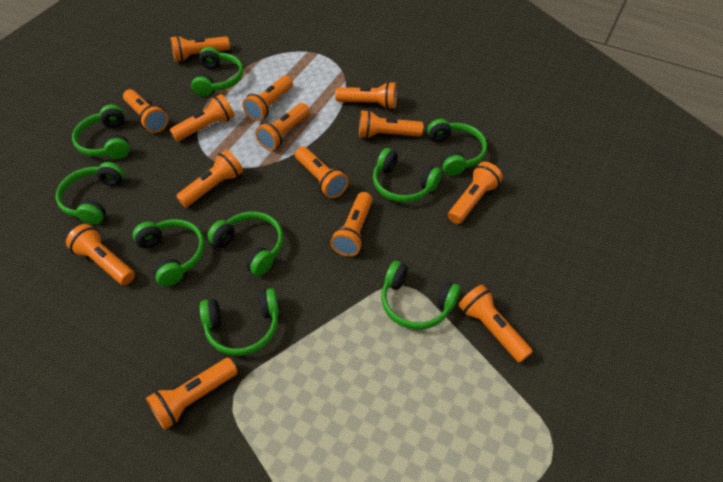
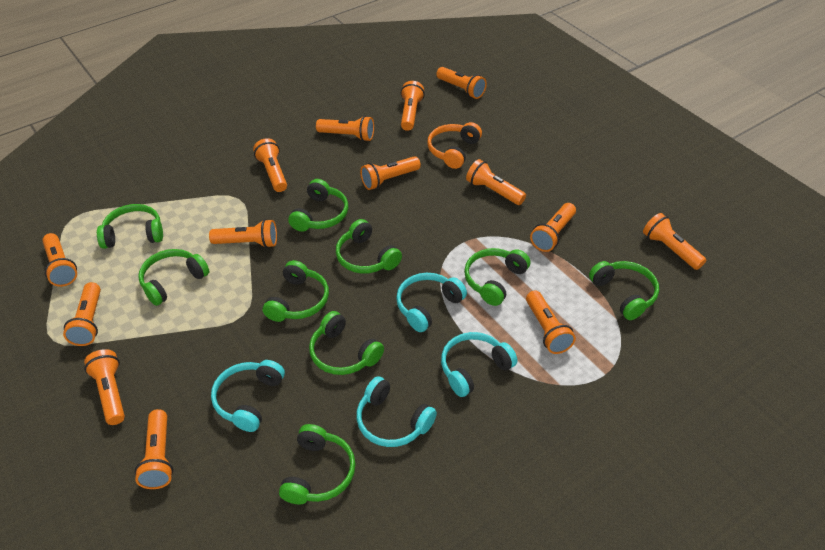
orange headphones: none = 0 -> [427,122,482,169] = 1
turquoise headphones: none = 0 -> [211,360,285,432] [356,376,437,447] [396,273,467,332] [441,332,517,397] = 4

